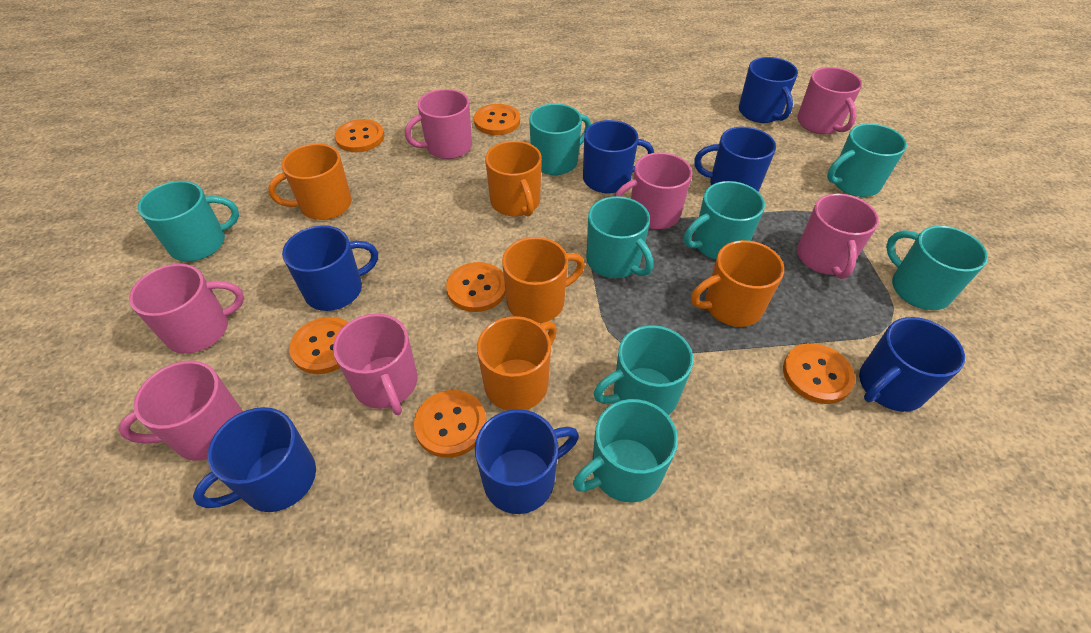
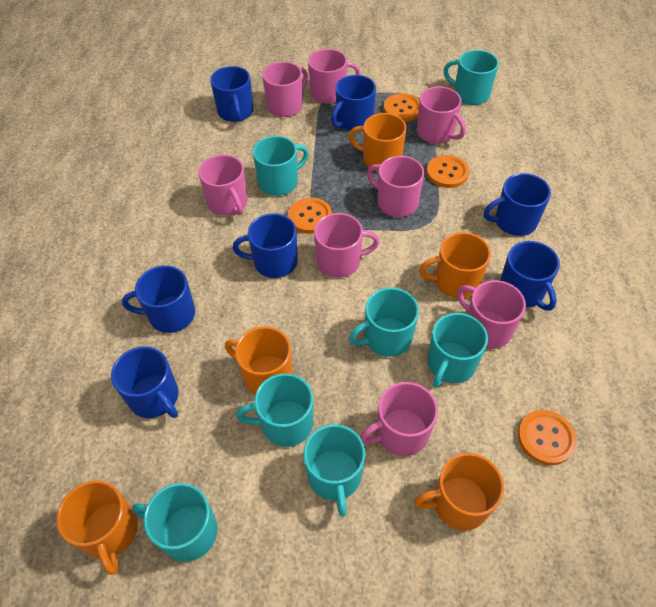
orange button: [289,317,349,374] [335,119,384,152] [414,390,487,458] [446,262,506,312] [474,104,520,135] [783,343,855,404] = 6 -> [288,197,332,234] [384,93,420,122] [426,155,469,188] [518,410,577,465] = 4
pink mug: [118,361,243,461] [129,264,244,354] [333,314,417,415] [405,89,472,159] [615,152,692,229] [797,67,862,134] [797,193,879,279] = 7 -> [198,155,248,216] [262,62,308,117] [308,49,361,104] [314,213,379,278] [360,382,438,456] [367,156,424,217] [417,86,466,144] [457,280,526,349] = 8
turquoise mug: [138,181,239,261] [529,104,591,175] [573,399,678,502] [586,196,654,278] [594,325,694,415] [684,181,765,260] [827,123,907,197] [886,226,988,310] = 8 -> [132,483,218,562] [236,373,313,447] [253,136,309,196] [303,424,365,517] [349,287,419,357] [428,313,488,388] [444,50,499,105] = 7

